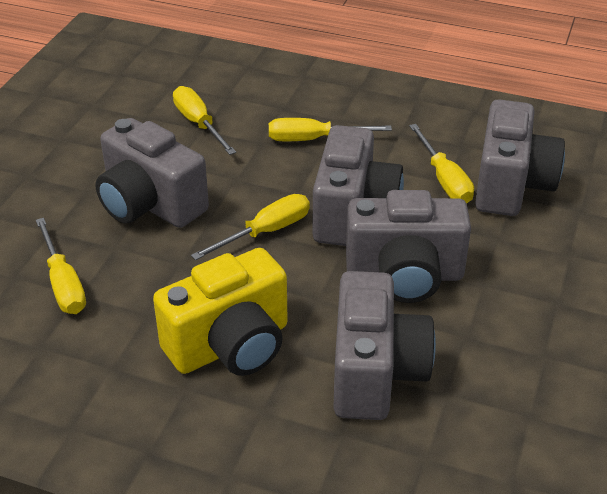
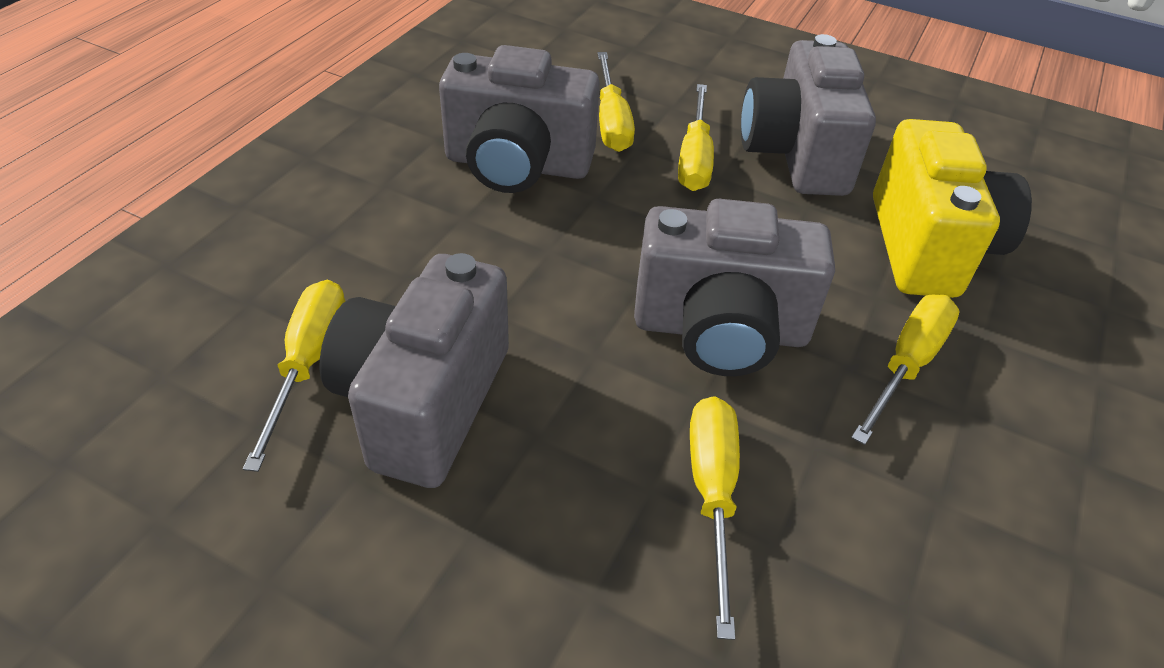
grey camera: [95,118,209,228] [312,125,404,246] [333,271,436,420] [346,190,471,303] [475,99,565,216] = 5 -> [319,253,509,488] [439,45,600,193] [634,199,835,376] [741,34,876,196] = 4

